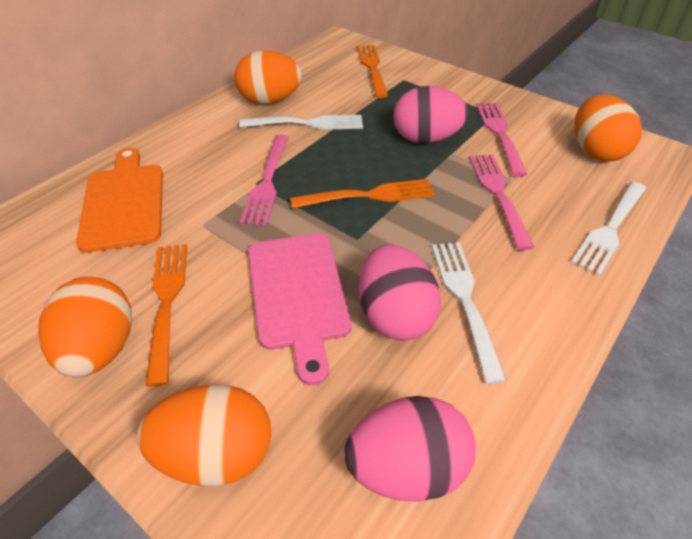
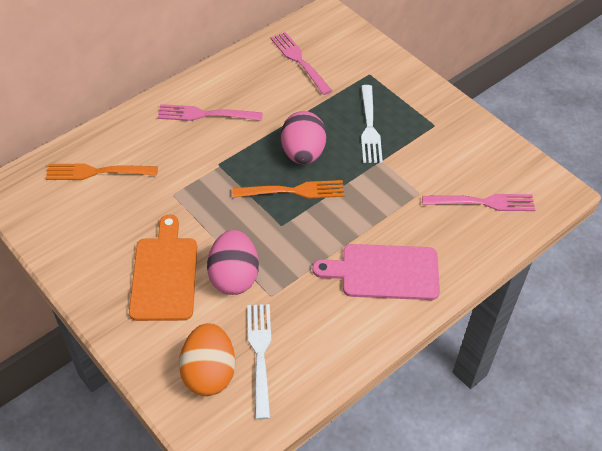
orange egg: [38,277,132,377] [137,384,271,486] [234,51,302,104] [574,95,642,162] = 4 -> [179,323,235,396] = 1
orange fork: [146,244,187,387] [290,179,435,209] [357,45,388,98] = 3 -> [45,164,158,180] [232,180,345,199] = 2
pink egg: [344,396,476,501] [359,244,441,341] [393,86,468,144] = 3 -> [207,230,259,295] [281,111,326,165] = 2
white fork: [239,115,363,130] [432,242,506,384] [571,182,646,276] = 3 -> [247,304,271,420] [361,85,383,163] = 2

